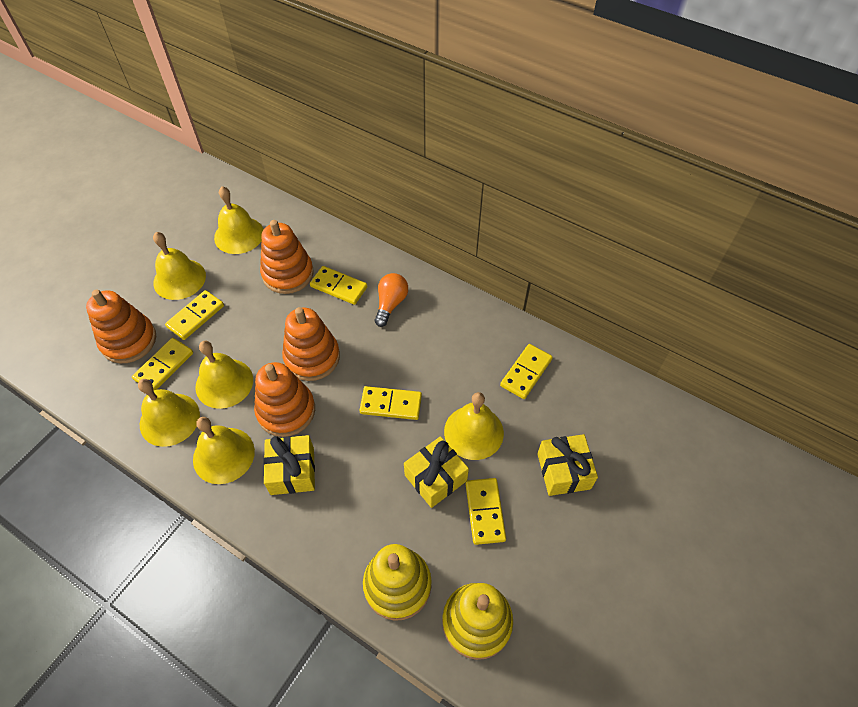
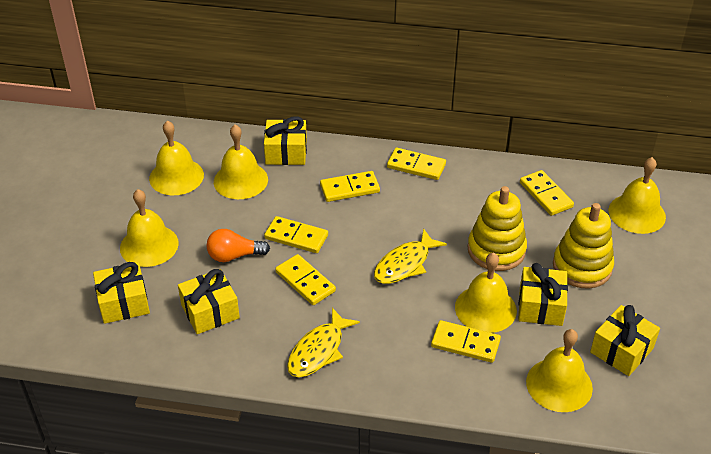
orange stacking toy: [86,289,156,363] [254,362,315,437] [260,220,314,294] [282,307,340,381] = 4 -> none = 0
yellow fish: none = 0 -> [287,308,360,377] [374,228,447,284] = 2
yellow gift: [263,435,315,495] [404,436,469,508] [537,434,598,496] = 3 -> [93,262,150,324] [178,269,240,334] [264,116,307,165] [519,263,568,326] [590,305,660,376] = 5

